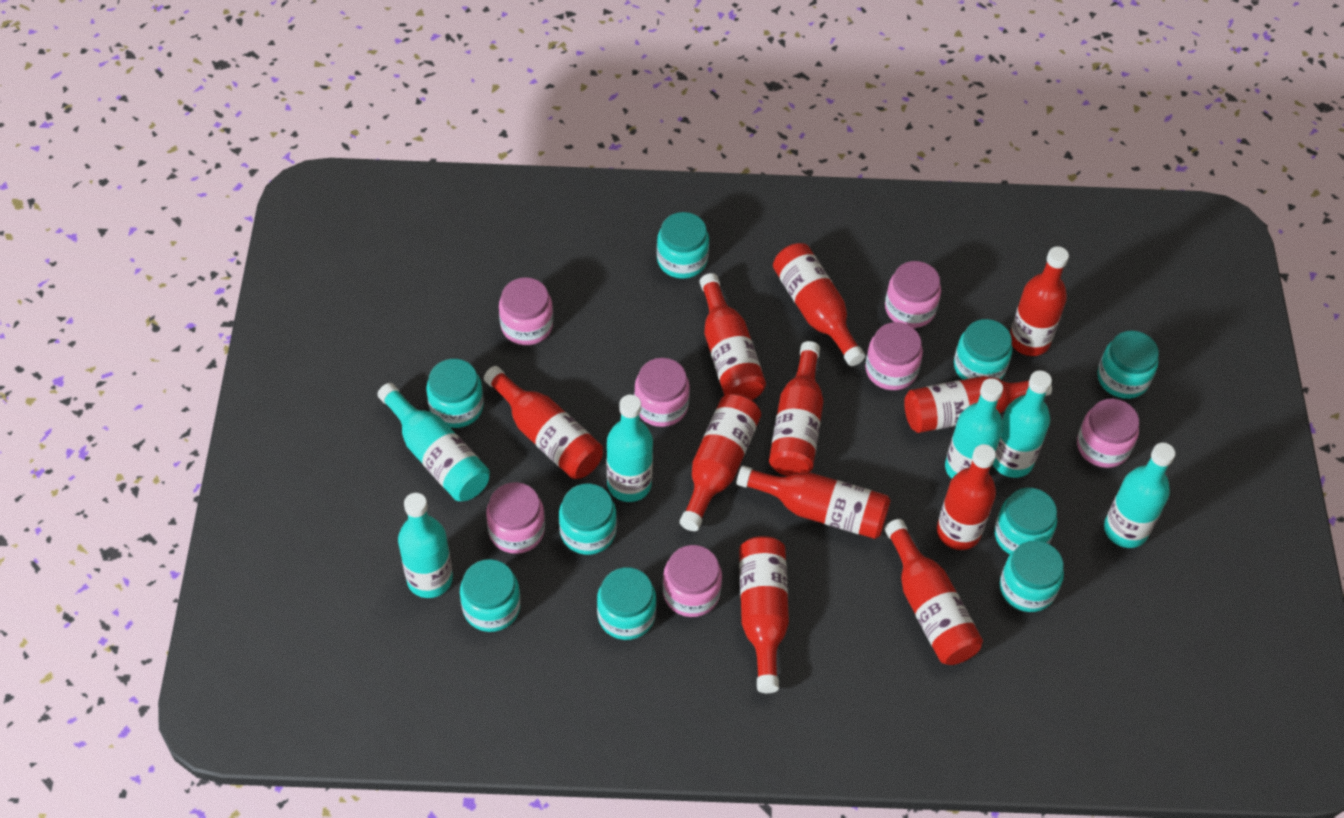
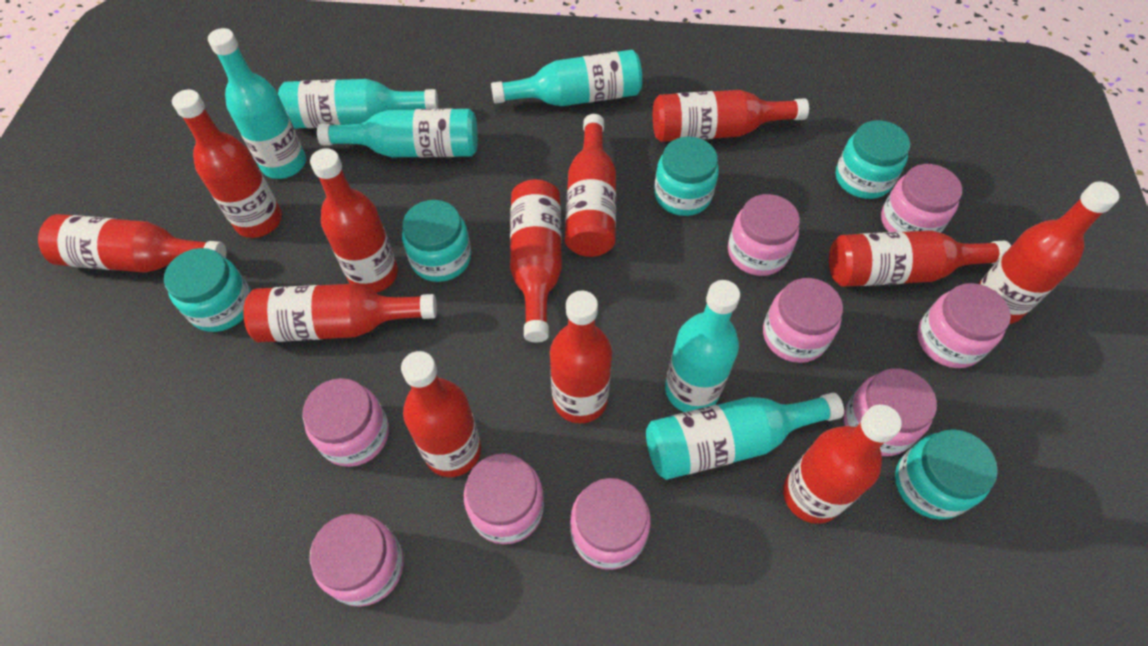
pink jar: [486,482,545,554] [499,277,553,345] [634,358,690,427] [663,545,722,617] [865,322,923,390] [885,261,941,328] [1077,398,1139,468] = 7 -> [302,378,389,467] [310,514,404,607] [464,453,544,544] [570,478,651,570] [728,194,800,276] [763,278,843,363] [844,368,937,456] [881,164,962,233] [917,283,1011,368] = 9
red bottle: [484,366,603,479] [680,394,761,531] [700,273,766,400] [736,466,891,539] [739,536,789,693] [769,341,824,476] [773,243,865,366] [884,519,983,665] [904,376,1052,433] [937,444,996,550] [1010,246,1069,356] = 11 -> [38,214,226,273] [172,89,282,238] [243,284,437,342] [310,148,398,293] [401,351,481,477] [510,179,562,342] [550,290,612,423] [565,114,616,257] [653,90,809,142] [783,404,902,524] [829,230,1011,287] [978,182,1119,324] = 12
turquoise jar: [426,359,484,428] [460,559,521,632] [559,483,617,555] [597,567,656,640] [657,212,709,279] [954,319,1012,380] [994,488,1057,554] [1000,540,1064,612] [1097,331,1159,399] = 9 -> [164,248,251,332] [402,200,471,282] [654,137,719,216] [836,120,910,199] [895,429,998,520] = 5

